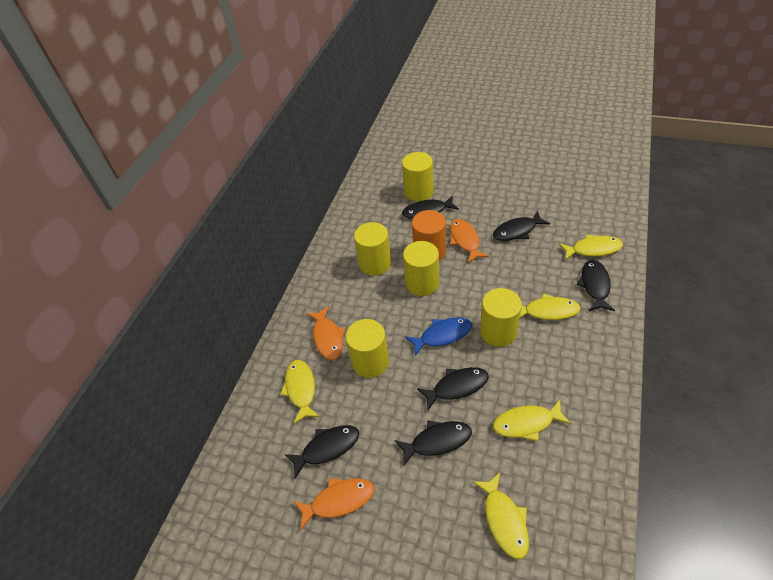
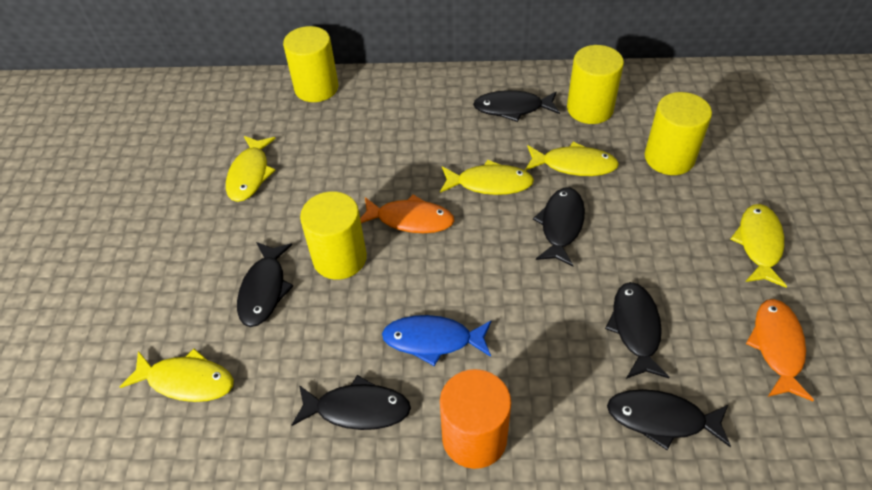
orange fish: [294,478,374,530] [306,306,345,360] [450,219,489,263] = 3 -> [360,195,454,233] [746,299,814,401] = 2
yellow cylinder: [346,319,389,378] [354,222,391,276] [402,152,434,201] [403,241,439,296] [480,288,522,347] = 5 -> [283,26,338,102] [300,191,367,280] [567,45,624,124] [645,92,712,175] = 4

